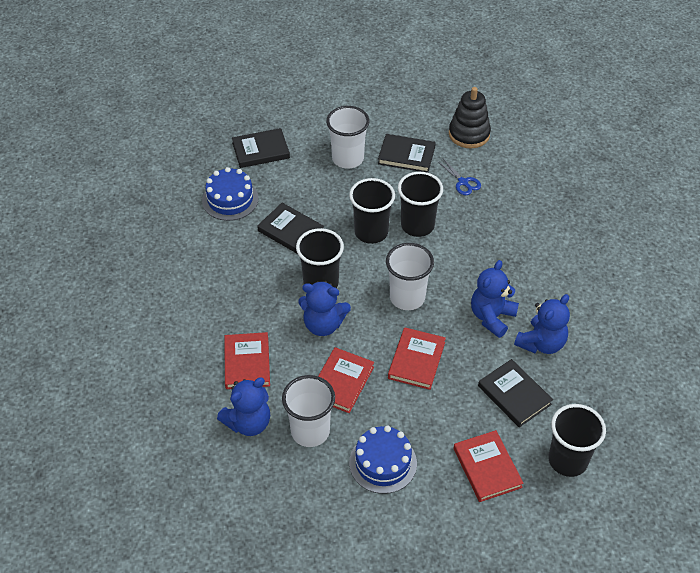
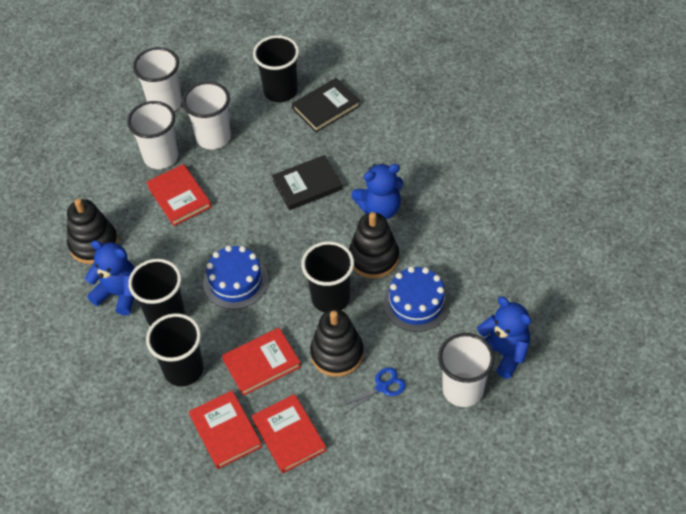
black book: [232,128,290,168] [257,203,324,253] [378,134,436,173] [478,359,553,427] = 4 -> [272,155,342,210] [292,78,360,133] = 2
black stacking toy: [449,87,491,148] = 1 -> [67,199,118,264] [310,309,364,377] [349,212,399,278] = 3
blue teddy bear: [217,377,270,436] [298,281,351,336] [471,260,519,338] [514,294,570,354] = 4 -> [85,240,135,316] [351,163,403,219] [477,296,531,379] = 3
white cup: [282,375,335,447] [326,106,369,169] [386,243,434,310] = 3 -> [127,101,178,169] [133,47,182,111] [182,82,231,149] [438,333,495,407] = 4

